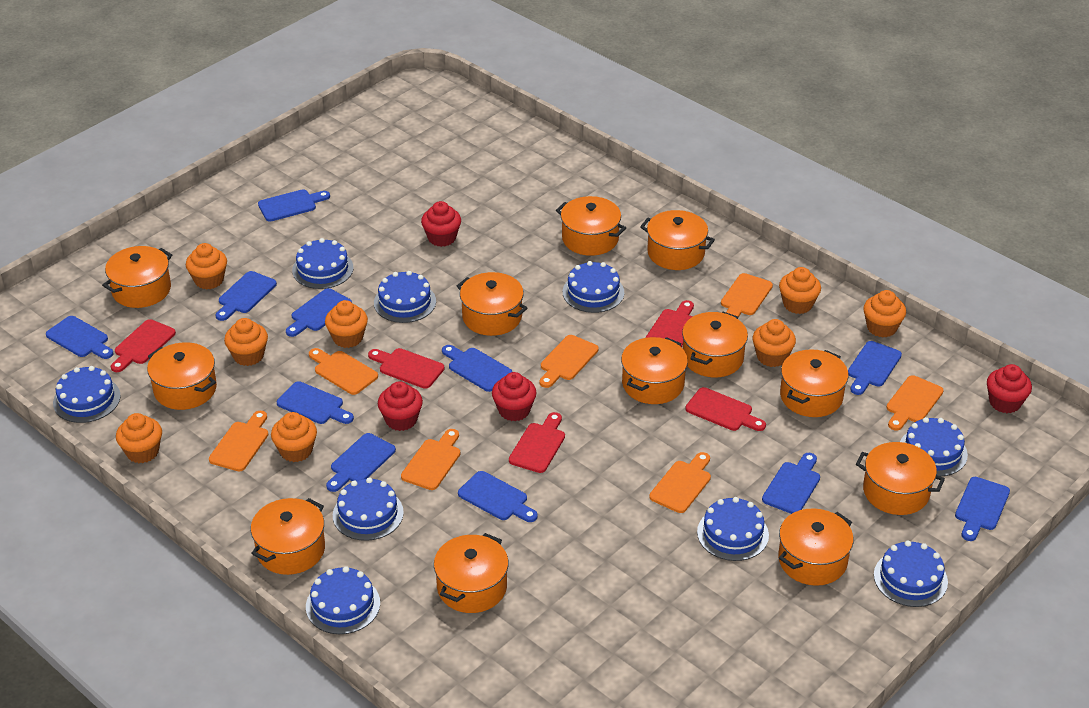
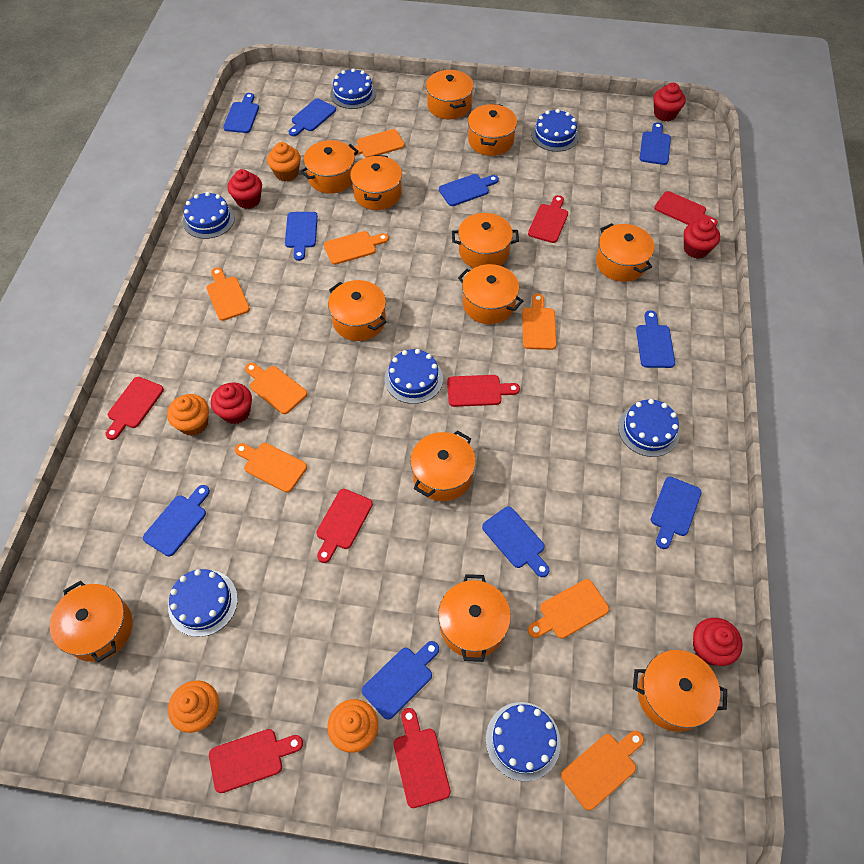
blue cake: [53,366,120,423] [292,238,354,289] [306,566,380,634] [333,477,404,541] [374,271,436,323] [563,261,624,313] [697,497,769,561] [874,540,948,607] [900,417,968,477] = 9 -> [168,569,238,637] [183,192,235,239] [330,68,376,109] [384,349,443,404] [486,702,561,781] [531,109,579,152] [618,399,680,457] = 7
blue cutting board: [46,316,114,359] [216,271,277,321] [258,189,330,222] [277,381,354,424] [286,288,352,337] [326,433,396,492] [442,345,512,392] [458,471,538,522] [762,453,820,514] [848,341,902,395] [955,477,1010,541] = 11 -> [143,485,210,556] [223,93,259,133] [285,212,318,261] [289,99,336,136] [362,641,439,720] [439,174,499,206] [482,506,550,577] [636,310,675,368] [640,122,671,165] [651,477,701,549] = 10
orange cupcake: [116,413,162,463] [186,243,227,290] [224,318,268,366] [271,412,317,462] [325,300,368,348] [752,319,796,367] [779,267,821,314] [863,290,906,337] = 8 -> [167,394,209,436] [168,680,219,733] [267,142,301,181] [327,699,378,753] = 4
orange cutting board: [209,411,268,472] [309,348,378,395] [401,429,461,490] [540,335,598,388] [649,452,711,513] [721,273,773,317] [886,375,944,431] = 7 -> [206,268,250,321] [235,443,307,493] [245,363,307,414] [324,231,389,265] [352,129,405,157] [522,294,557,350] [528,579,609,639] [561,731,644,811] = 8
red cupcake: [378,381,423,431] [421,201,461,247] [492,372,536,421] [987,364,1032,413] = 4 -> [211,382,252,424] [228,169,262,209] [653,83,686,121] [684,219,720,259] [693,618,743,666] = 5
red cutting board: [111,319,176,372] [368,348,445,389] [509,412,565,473] [645,300,694,348] [685,387,766,431] = 5 -> [105,377,164,440] [209,729,303,793] [316,489,373,563] [394,708,451,808] [447,375,520,407] [528,195,568,243] [654,191,718,226] = 7

